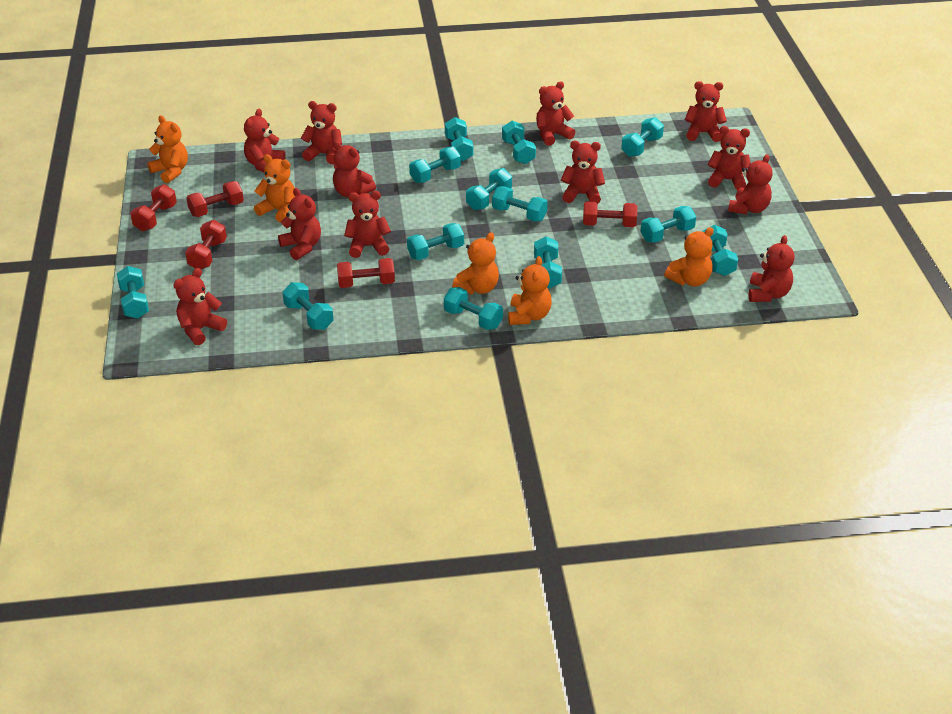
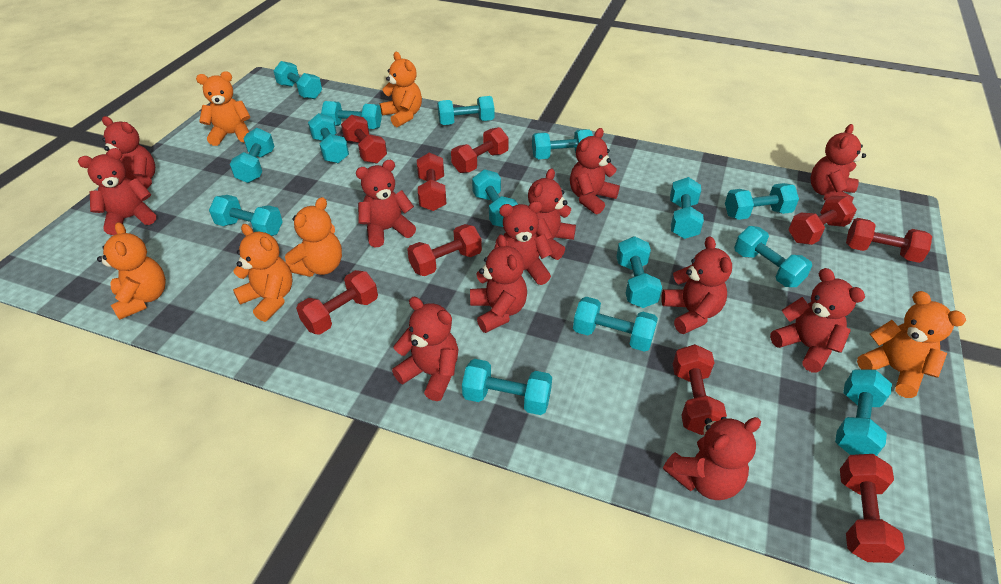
orange teddy bear: [147,115,188,183] [254,154,295,223] [452,232,499,295] [508,256,552,325] [664,227,714,287] = 5 -> [97,222,166,320] [196,71,250,146] [233,224,293,322] [285,197,342,277] [380,52,422,127] [857,291,966,398] = 6
red dumbbell: [130,184,177,231] [185,220,227,269] [186,181,244,217] [337,258,395,288] [583,201,637,227] = 5 -> [296,270,378,334] [341,115,387,163] [407,224,482,276] [417,153,447,211] [451,127,509,173] [673,344,727,435] [789,196,857,245] [840,454,905,563] [846,218,932,263] = 9
turquoise dumbbell: [117,266,149,319] [282,282,334,330] [407,223,464,260] [409,146,461,183] [444,287,503,330] [445,117,473,161] [466,168,512,210] [492,186,548,222] [502,121,536,164] [534,236,562,289] [621,117,664,157] [640,206,696,243] [703,225,738,276] = 13 -> [209,195,283,236] [230,128,275,183] [274,61,322,99] [308,113,349,163] [321,101,382,129] [437,96,494,125] [462,359,552,415] [472,169,518,227] [532,129,593,159] [573,297,658,352] [616,236,662,308] [670,177,704,239] [725,183,799,220] [734,226,812,287] [835,369,892,456] = 15

